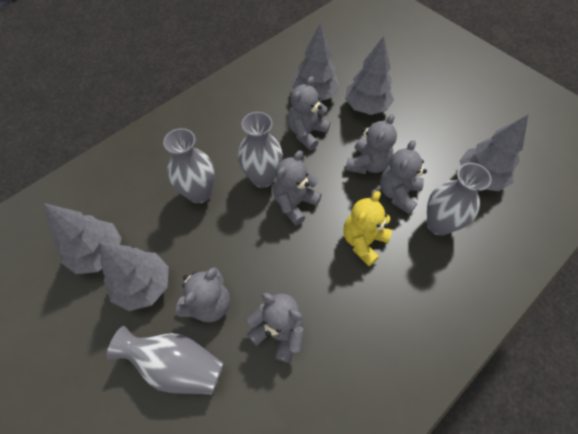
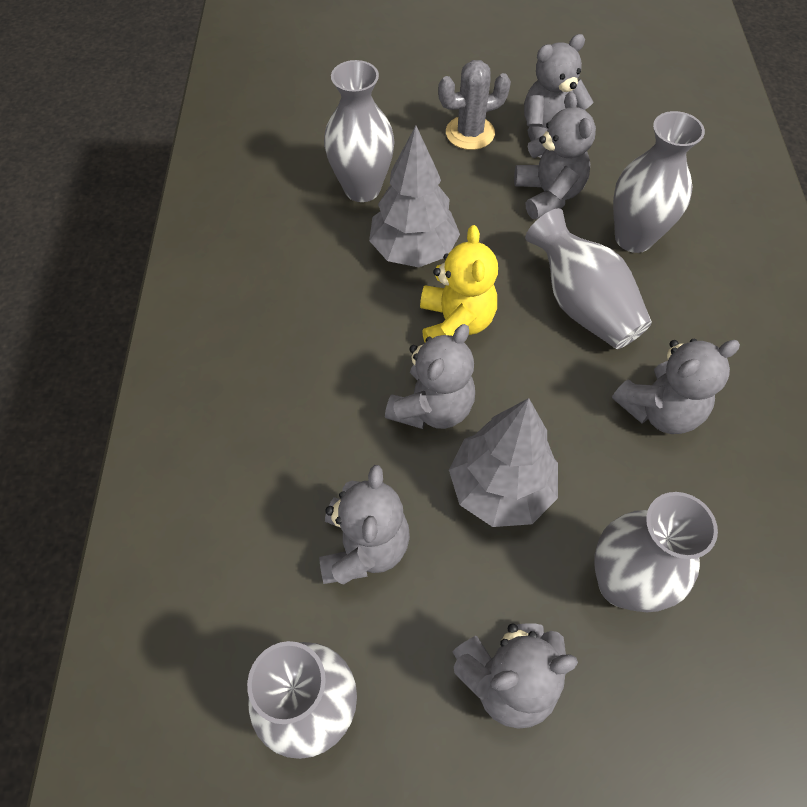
grey cactus: none = 0 -> [438,60,511,150] = 1
grey tree: [44,203,122,274] [100,243,169,311] [292,23,340,101] [345,36,394,115] [460,115,528,191] = 5 -> [369,126,460,267] [449,398,558,527] = 2
grey vase: [106,326,224,394] [163,128,215,203] [238,112,283,188] [427,163,492,235] = 4 -> [247,641,357,759] [324,60,394,202] [525,208,652,349] [594,492,718,612] [613,111,705,253] = 5

